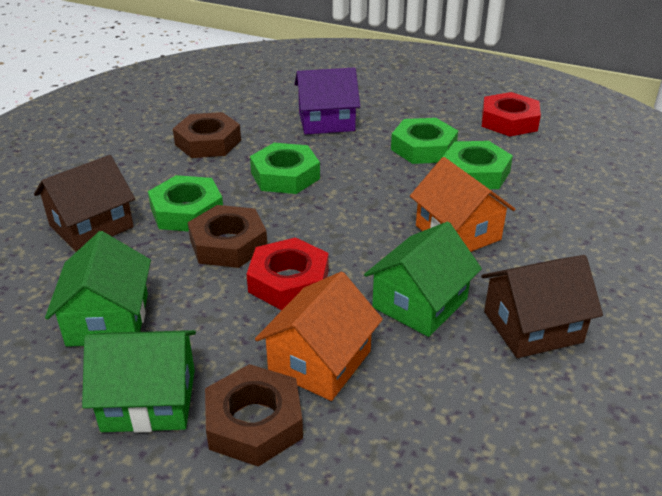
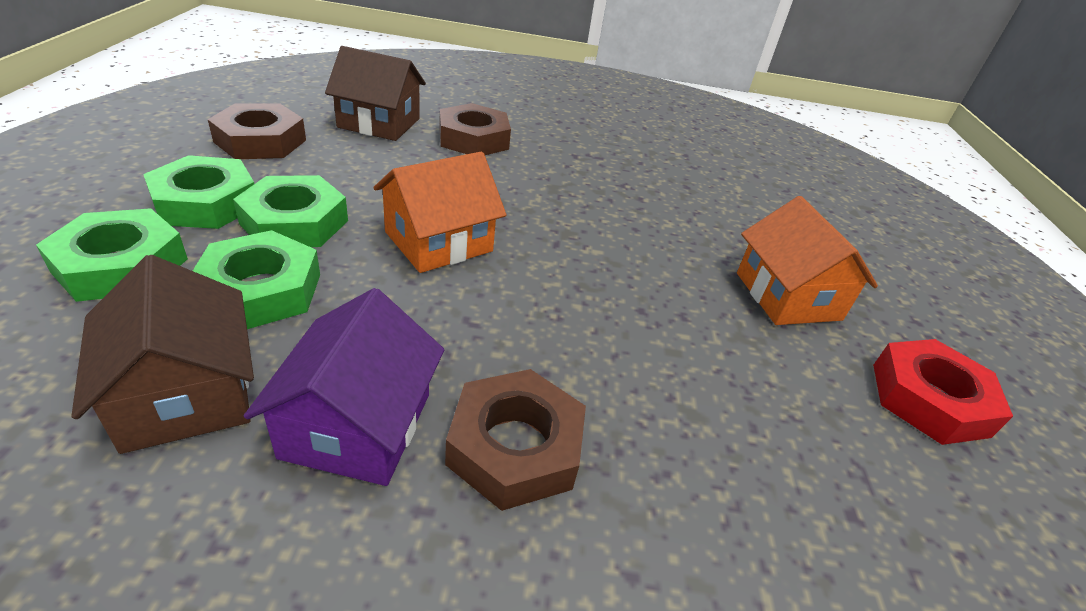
green house: [45,231,151,347] [82,330,196,433] [364,222,482,337] = 3 -> none = 0
red nut: [247,237,329,310] [482,92,541,137] = 2 -> [873,339,1013,445] = 1

